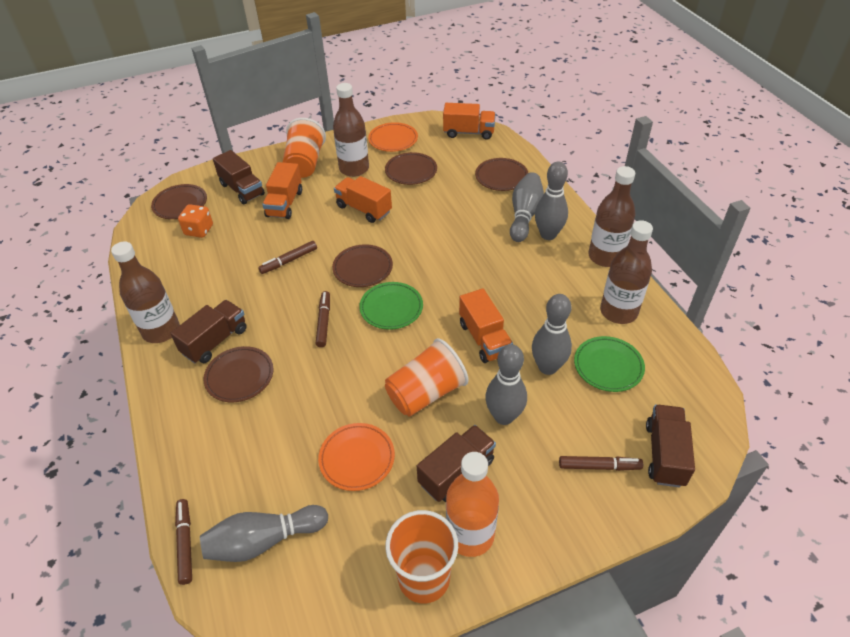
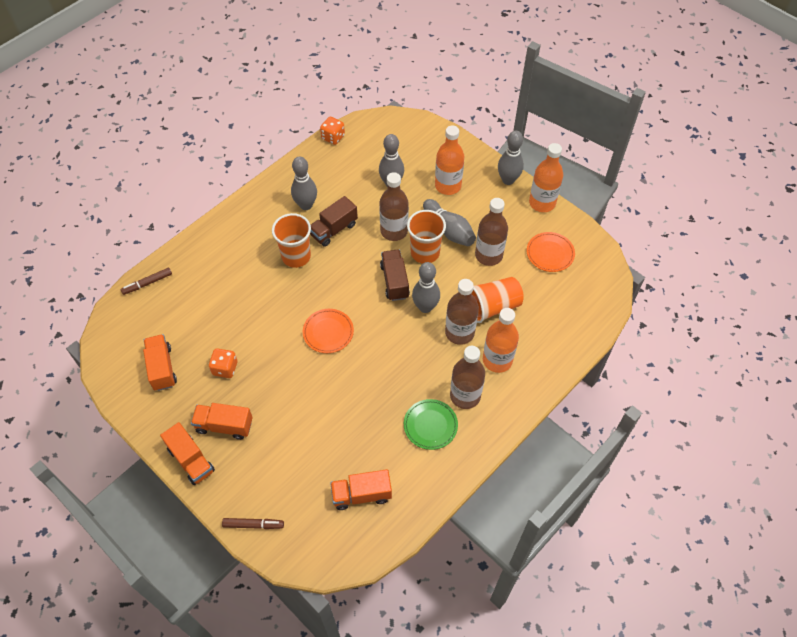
brown marker: [175,499,192,585] [258,241,317,274] [316,291,330,347] [559,456,643,471] = 4 -> [121,268,172,295] [222,518,284,529] = 2
brown plate: [151,184,207,219] [203,346,273,402] [332,244,393,287] [385,152,437,185] [475,158,528,191] = 5 -> none = 0
brown truck: [170,300,247,363] [213,150,265,204] [417,425,496,502] [646,405,695,488] = 4 -> [310,196,358,247] [380,249,410,301] = 2
green plate: [359,282,423,330] [574,336,645,392] = 2 -> [404,399,458,450] = 1
orange bottle: [446,452,499,557] = 1 -> [435,125,464,195] [483,308,519,373] [529,143,563,212] = 3
orange dice: [178,204,213,238] = 1 -> [209,348,238,378] [320,117,345,145] = 2

